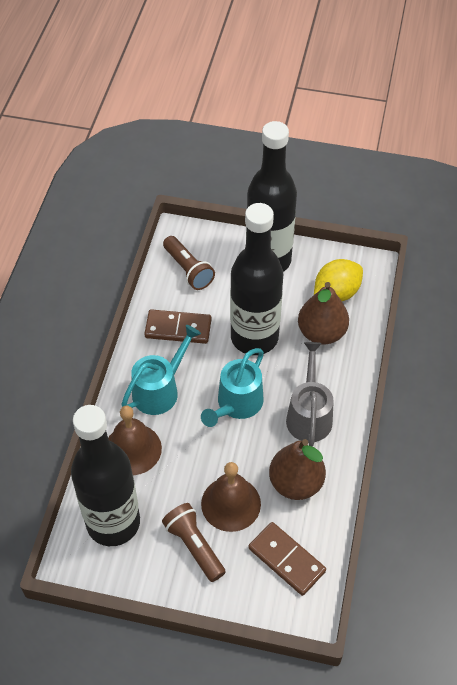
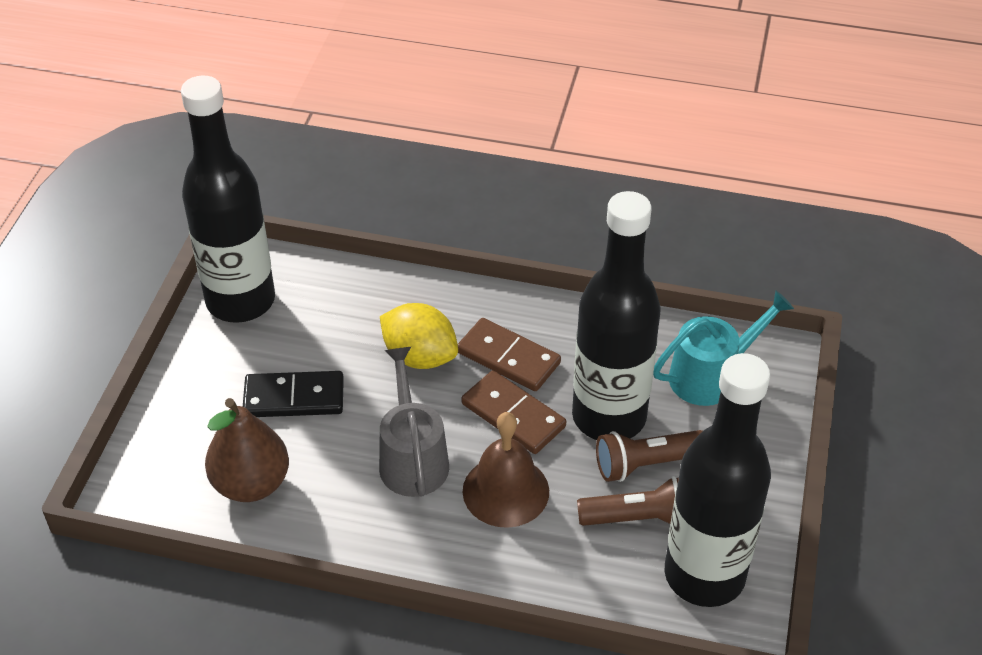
black domino: none = 0 -> [243,371,344,417] = 1
brown bell: [108,405,162,475] [201,462,261,532] = 2 -> [462,412,549,528] = 1
brown pear: [269,439,326,500] [298,282,349,345] = 2 -> [205,398,289,502] = 1
turquoise watering can: [121,325,201,415] [201,348,264,427] = 2 -> [653,290,794,406] = 1

